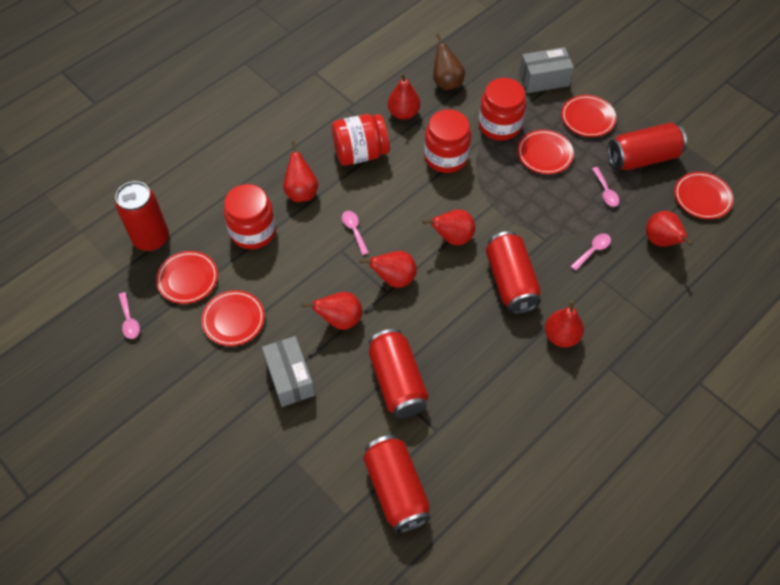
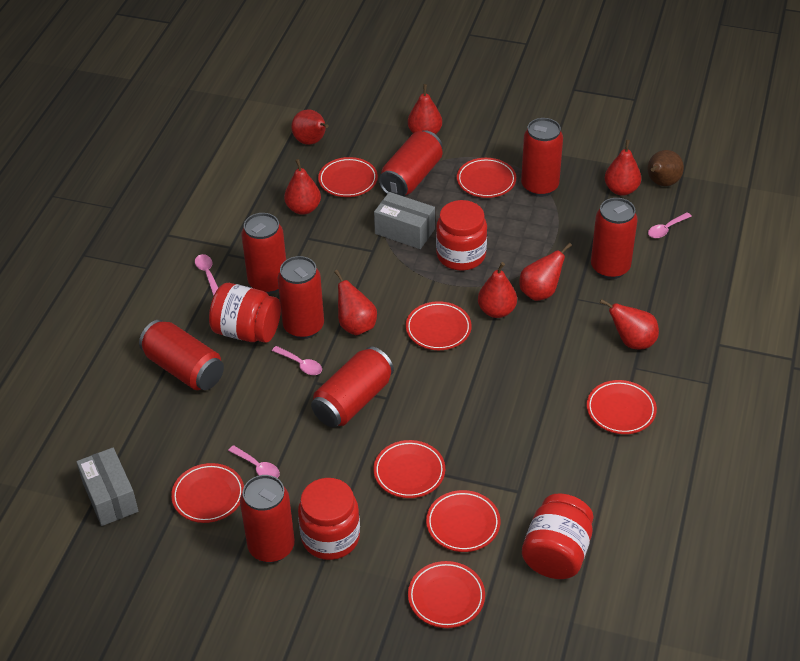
red can: [115,181,169,251] [363,435,431,533] [369,329,428,418] [486,231,541,314] [607,123,687,170] = 5 -> [139,320,224,390] [240,475,295,563] [242,213,286,294] [278,256,324,339] [311,346,394,428] [379,130,443,196] [521,118,563,197] [591,198,638,279] = 8
red pear: [283,141,318,202] [302,292,362,330] [359,251,417,288] [388,73,420,120] [422,209,475,246] [545,301,584,347] [646,211,693,247] = 7 -> [284,159,321,215] [291,109,329,145] [334,270,377,335] [408,84,442,135] [478,262,517,318] [519,243,572,301] [600,299,659,349] [605,140,641,196] = 8
red plate: [156,251,218,304] [201,290,265,346] [517,130,574,174] [561,95,616,137] [674,172,733,219] = 5 -> [171,463,244,523] [318,157,378,197] [374,440,445,498] [406,301,472,350] [408,561,485,628] [426,490,500,552] [457,158,516,198] [587,380,657,434] = 8

